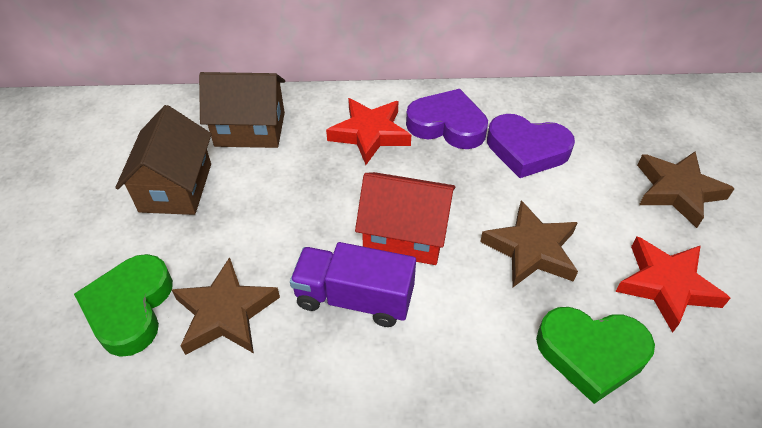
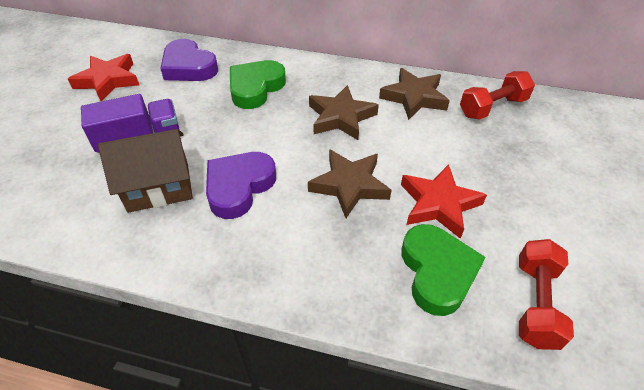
brown house: [115,105,212,215] [199,72,285,148] = 2 -> [98,129,193,213] = 1
red dumbbell: none = 0 -> [460,71,535,120] [519,239,574,350] = 2
red house: [355,172,455,265] = 1 -> none = 0

